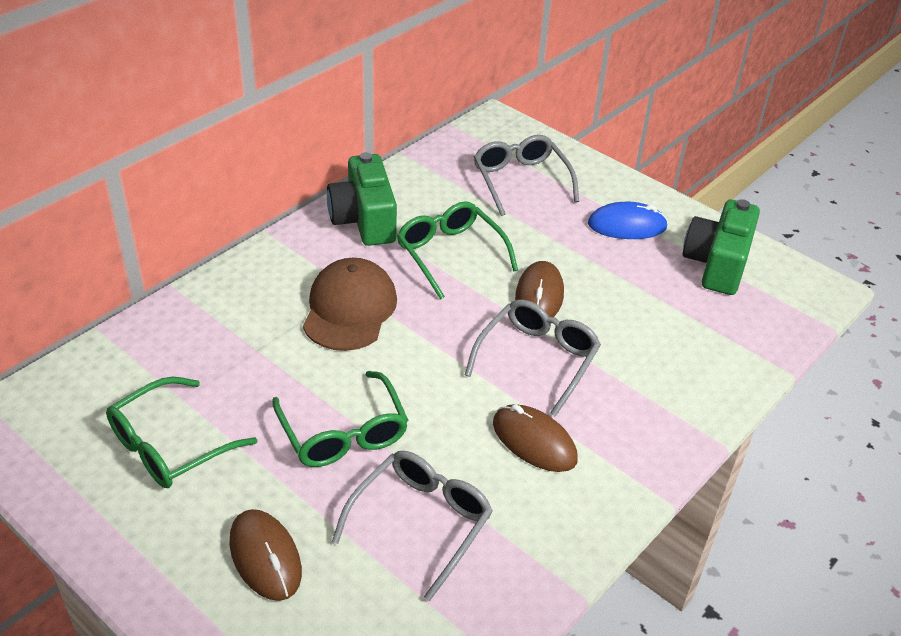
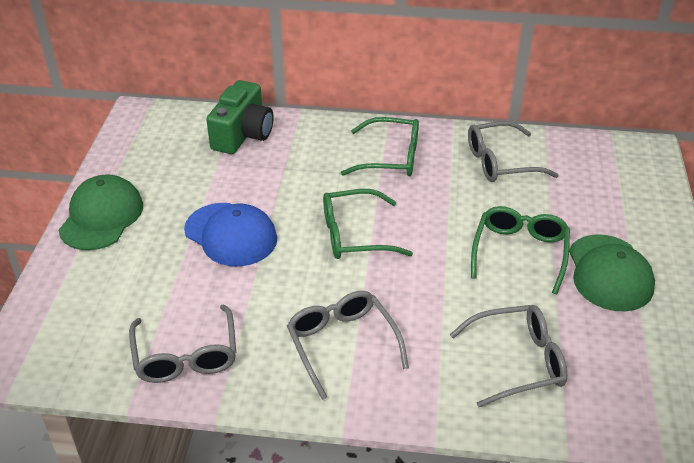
blue cap: none = 0 -> [184,203,277,266] = 1
blue mouse: [588,202,668,239] = 1 -> none = 0
brown cap: [303,258,397,351] = 1 -> none = 0
brown mouse: [230,509,302,601] [493,404,578,472] [515,261,564,317] = 3 -> none = 0
green camera: [327,152,397,246] [682,199,760,295] = 2 -> [206,80,274,154] = 1
green cap: none = 0 -> [58,174,143,250] [569,234,655,311] = 2
grey glasses: [332,451,493,601] [465,299,601,416] [474,135,579,216] = 3 -> [129,304,236,383] [287,291,409,400] [450,305,567,407] [468,121,558,182] = 4

